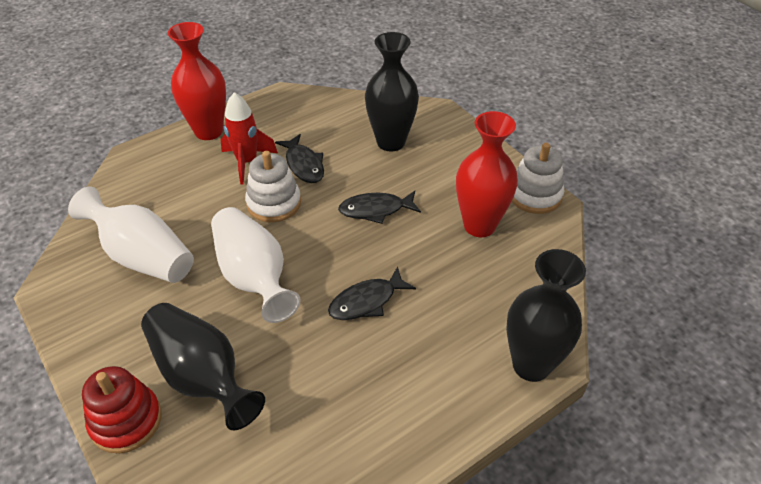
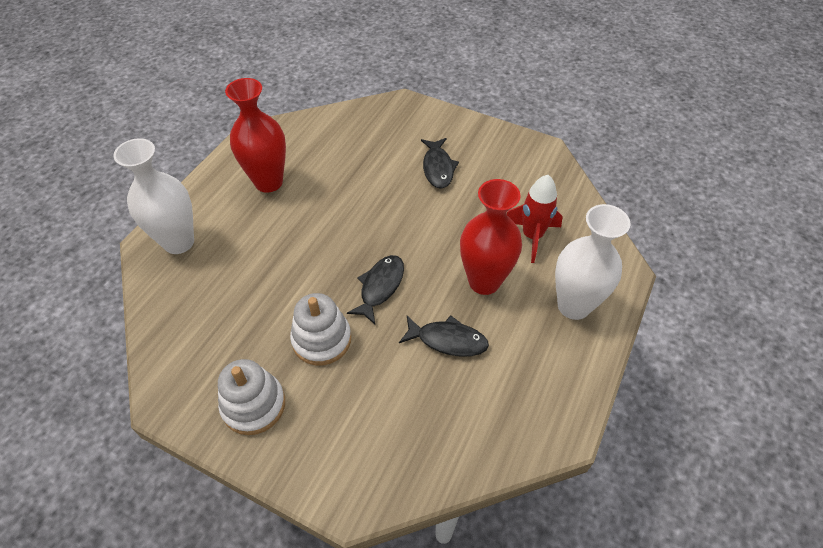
black vase: [141,303,265,430] [365,32,419,151] [506,249,586,382] = 3 -> none = 0
red stacking toy: [82,366,162,453] = 1 -> none = 0

